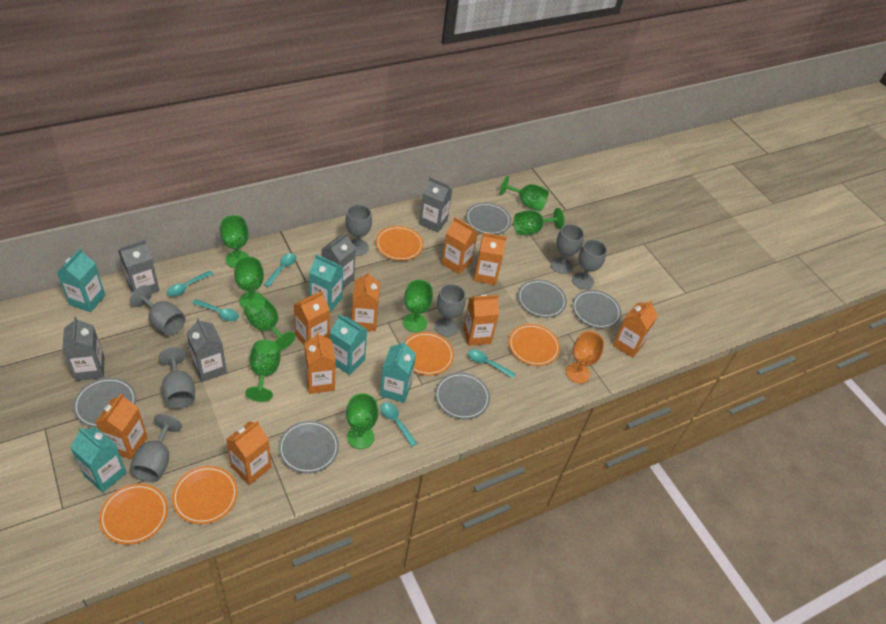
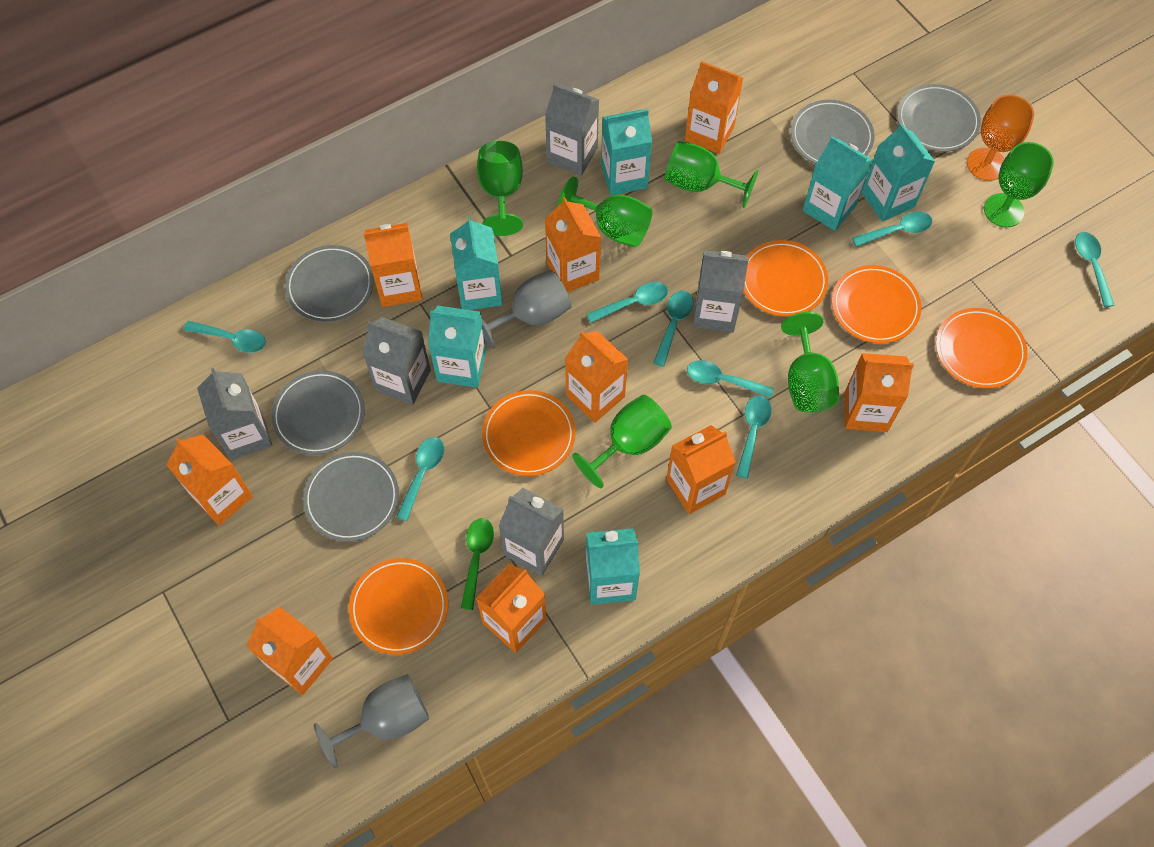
green goblet: [220,215,249,268] [234,257,264,308] [244,296,295,351] [245,340,281,402] [346,393,379,449] [403,280,433,332] [500,176,549,211] [514,208,565,235] = 8 -> [477,141,523,236] [558,176,653,247] [572,395,672,488] [664,141,759,208] [781,312,839,413] [984,142,1054,227] = 6
green spoon: none = 0 -> [461,518,494,610] = 1
grey goblet: [130,285,186,336] [130,414,182,482] [158,347,195,409] [345,205,372,256] [435,284,466,337] [551,224,584,274] [572,239,607,290] = 7 -> [314,674,430,768] [481,270,571,349] = 2
grey plate: [73,377,136,428] [278,421,339,474] [435,372,490,419] [466,203,511,235] [518,280,567,318] [572,290,621,328] = 6 -> [271,370,365,455] [285,245,374,322] [303,452,399,542] [791,100,875,164] [897,84,981,152] = 5
turquoise carton: [57,248,105,312] [70,427,127,493] [309,254,343,313] [330,314,367,375] [380,341,416,403] = 5 -> [428,305,486,388] [450,216,503,310] [586,528,640,605] [601,109,652,195] [803,136,873,231] [862,123,935,222] = 6
turquoise spoon: [167,271,213,296] [192,299,239,321] [264,253,296,287] [380,402,417,447] [468,349,515,378] = 5 -> [184,321,266,353] [396,437,444,521] [587,282,668,323] [653,291,693,367] [687,360,774,398] [736,395,771,479] [852,211,932,247] [1075,232,1114,307] = 8

